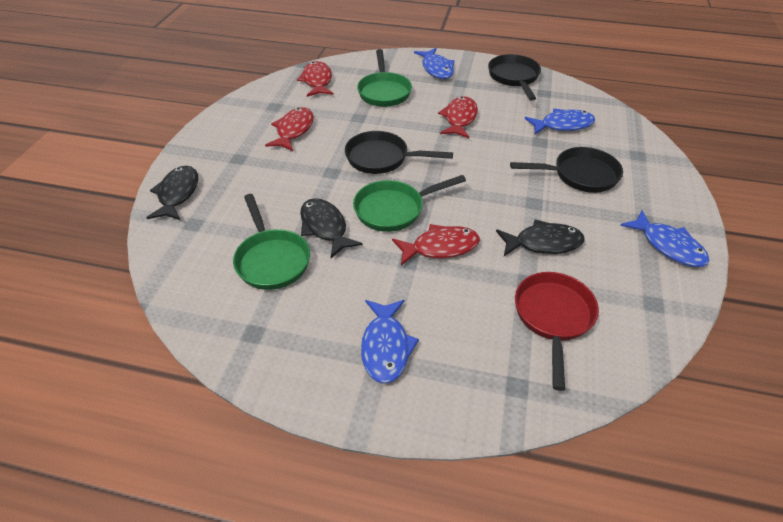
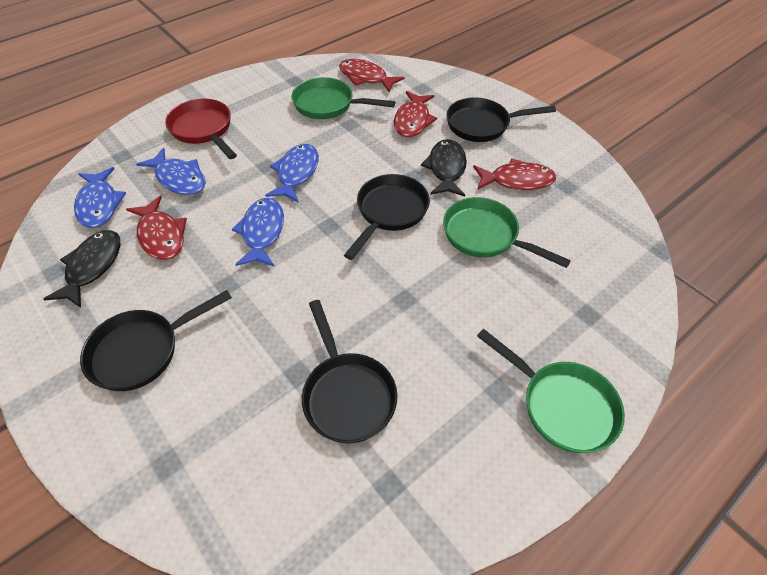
black fish: [146,166,198,220] [300,198,363,258] [496,220,585,256] = 3 -> [43,230,120,308] [421,139,467,196] = 2
black pan: [345,131,453,174] [488,54,541,101] [510,147,623,193] = 3 -> [80,290,232,391] [302,300,397,443] [344,174,430,260] [447,97,556,142] = 4

